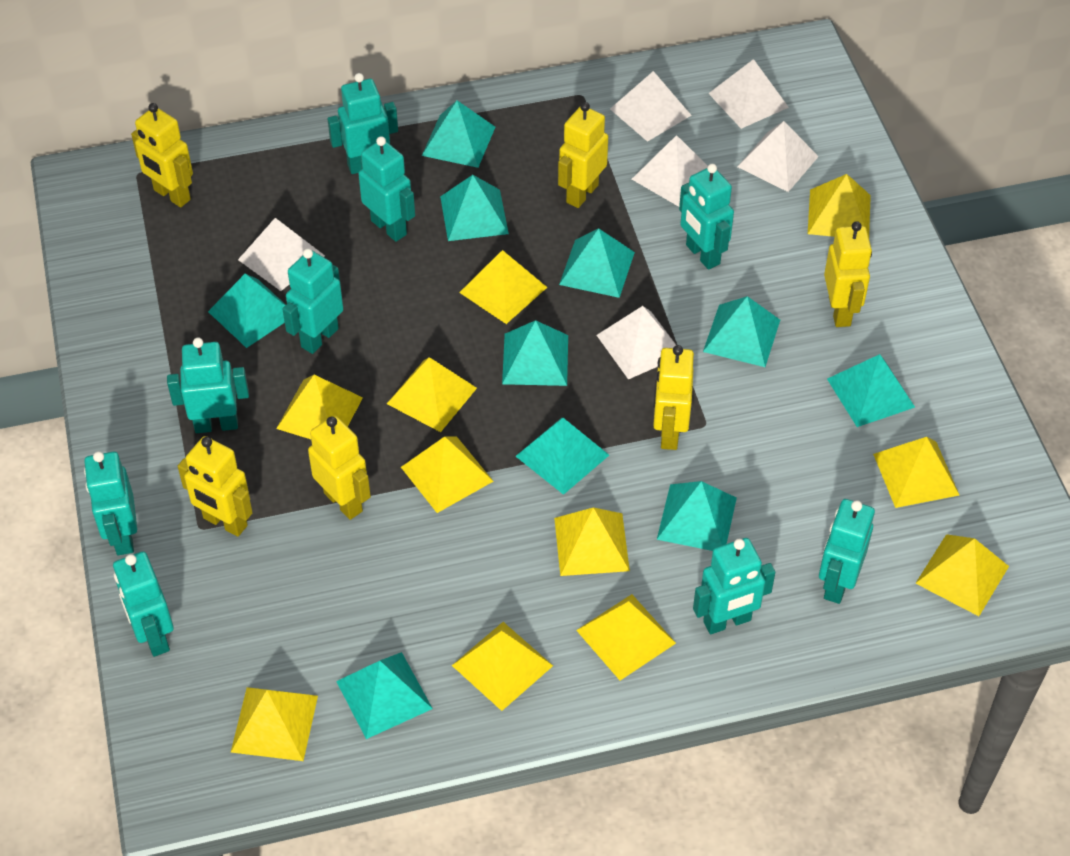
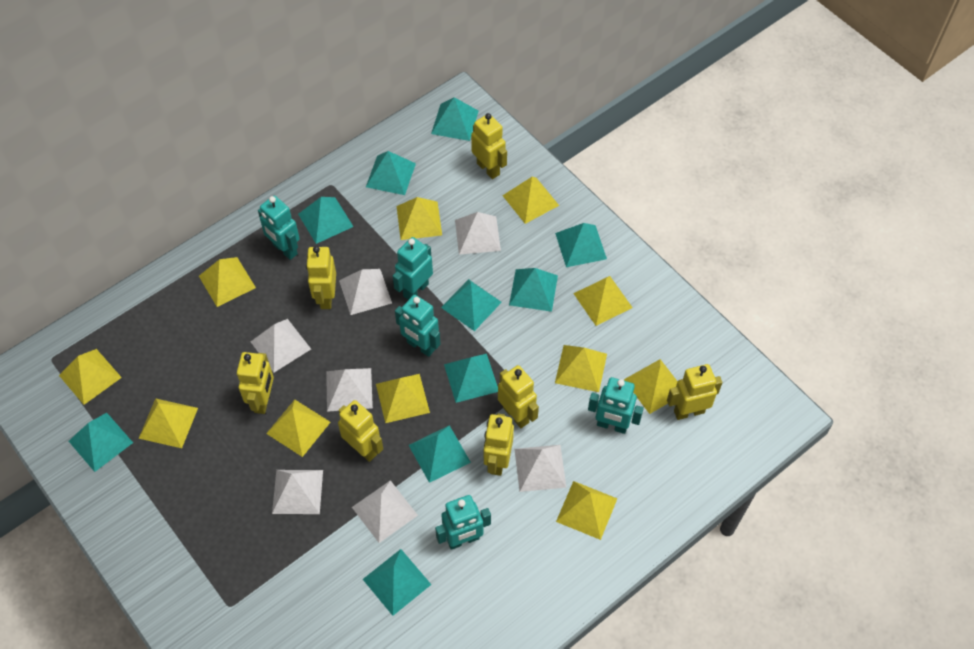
turquoise robot: [84,451,137,555] [113,551,174,657] [167,338,249,433] [283,249,343,354] [327,73,398,174] [358,136,415,242] [679,164,734,270] [693,538,775,634] [819,499,875,604] = 9 -> [258,196,300,260] [393,237,433,300] [395,295,441,357] [435,495,491,550] [588,377,644,434] = 5
white pyramid: [238,218,325,291] [597,306,676,379] [610,71,692,142] [632,135,708,207] [708,59,789,129] [737,121,819,192] = 6 -> [251,319,311,372] [272,470,323,514] [326,368,373,412] [339,269,392,315] [352,480,418,543] [455,212,501,255] [514,445,566,492] = 7
yellow robot: [131,103,193,207] [178,436,253,537] [308,415,371,520] [558,102,608,208] [653,345,694,450] [824,221,872,327] = 6 -> [237,352,274,414] [306,246,336,309] [338,400,383,462] [471,113,507,179] [484,413,514,476] [498,365,539,428] [667,364,723,420] = 7

